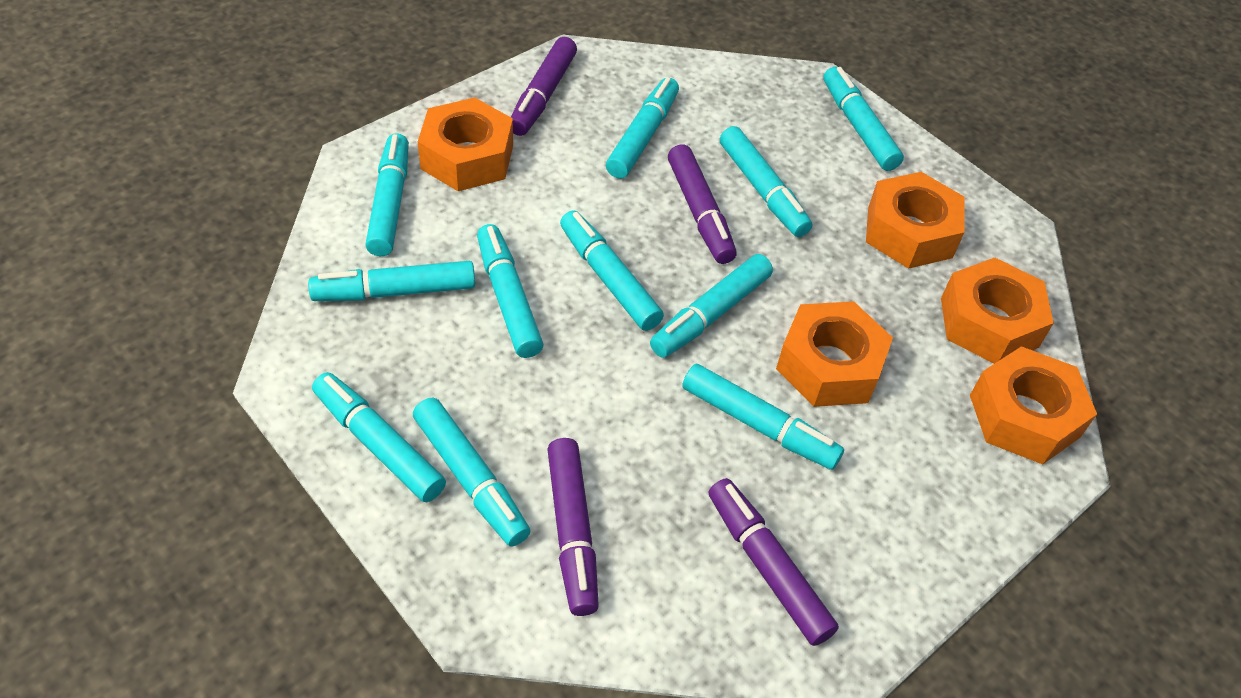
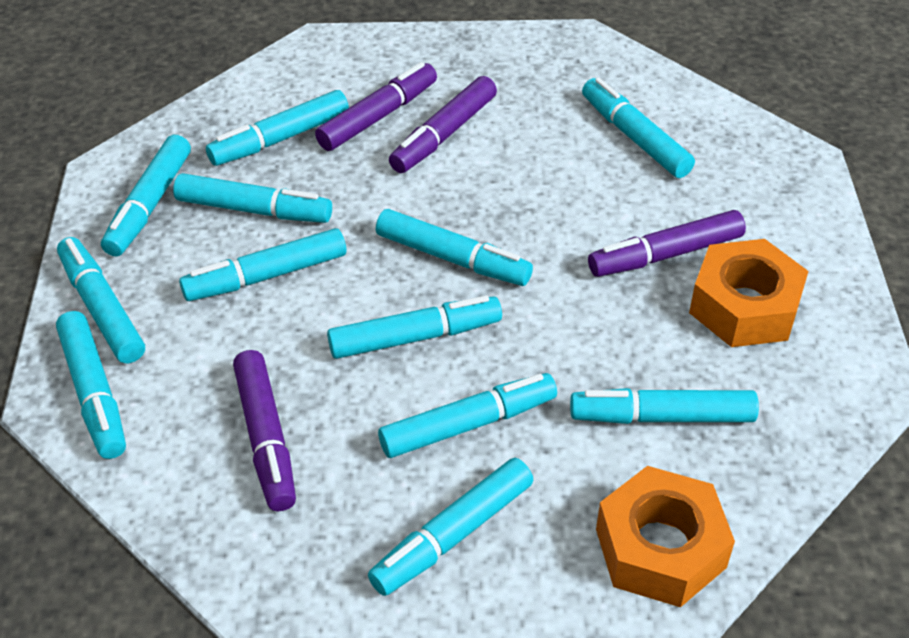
orange nut: [418,97,513,191] [776,301,893,407] [866,172,964,269] [941,257,1054,364] [970,346,1097,464] = 5 -> [596,466,735,607] [689,239,808,347] = 2
turquoise marker: [308,261,475,301] [312,372,446,502] [365,133,409,256] [413,397,531,547] [477,224,544,358] [560,211,664,331] [606,77,679,179] [650,254,773,358] [682,364,844,470] [720,126,812,237] [823,67,904,171] = 11 -> [56,311,126,459] [57,237,145,363] [101,135,191,256] [173,173,332,223] [179,228,346,301] [206,90,349,166] [327,295,502,359] [368,458,534,596] [376,209,533,286] [378,373,557,458] [570,388,759,424] [582,78,695,178] = 12

